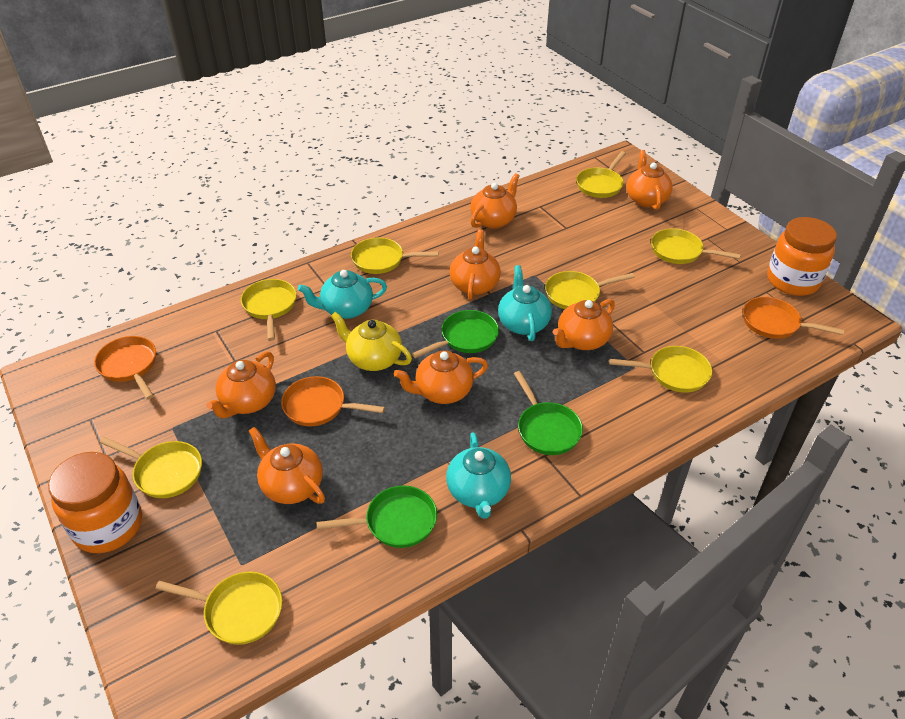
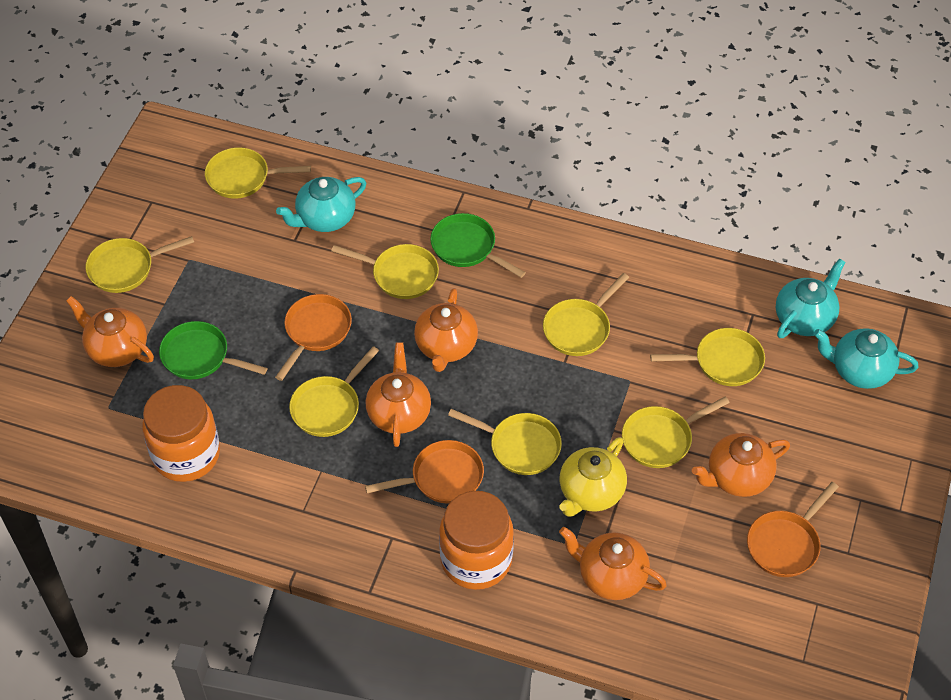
green pan: [316,485,437,548] [412,310,499,358] [514,371,583,455] = 3 -> [159,321,267,379] [430,213,526,278] = 2
orange teapot: [207,351,276,418] [249,427,325,504] [394,350,488,404] [450,229,500,300] [470,173,520,229] [553,299,615,350] [626,150,673,210] = 7 -> [66,296,154,367] [366,342,431,447] [414,288,478,372] [559,527,667,600] [692,433,790,497] = 5

